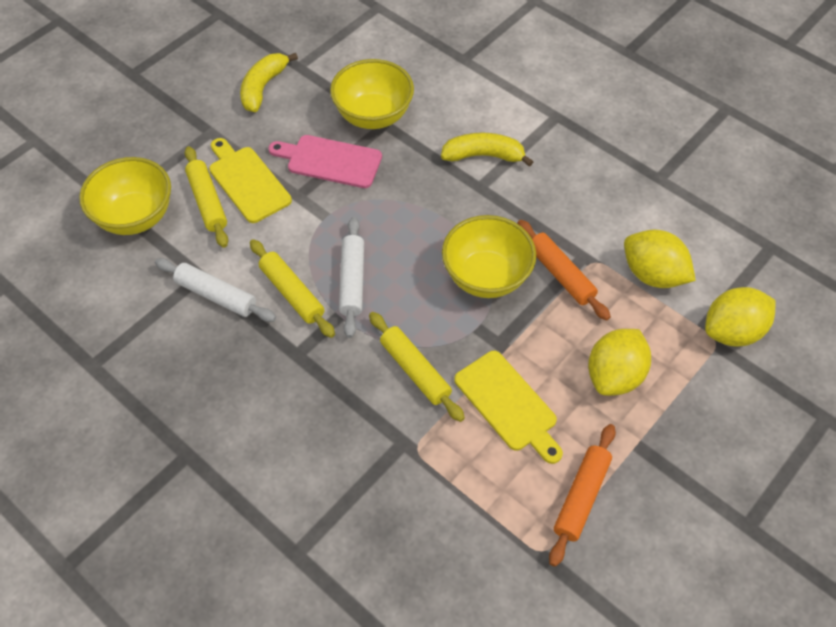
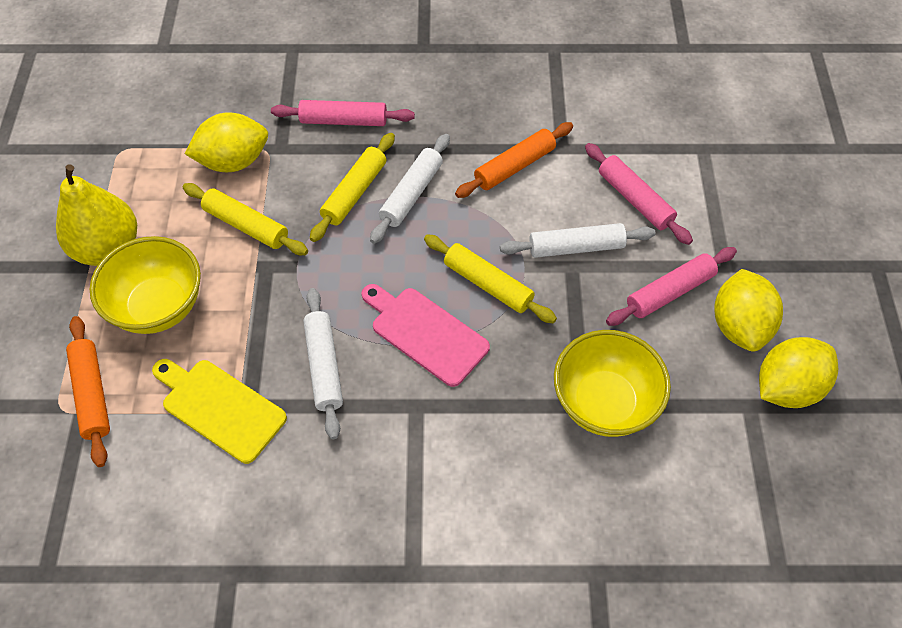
pink rolling pin: none = 0 -> [271,100,415,126] [585,143,693,245] [606,247,737,326] = 3
white rolling pin: [155,258,276,322] [339,217,364,338] = 2 -> [303,288,343,439] [370,134,450,244] [500,223,656,258] = 3
yellow banana: [240,53,298,112] [441,133,533,167] = 2 -> none = 0
yellow bowl: [79,157,171,235] [330,59,414,129] [442,215,536,298] = 3 -> [89,236,201,334] [554,330,671,437] = 2
yellow cutting board: [209,138,292,223] [454,351,563,464] = 2 -> [152,359,287,464] = 1
yellow pear: none = 0 -> [56,164,137,266] = 1

